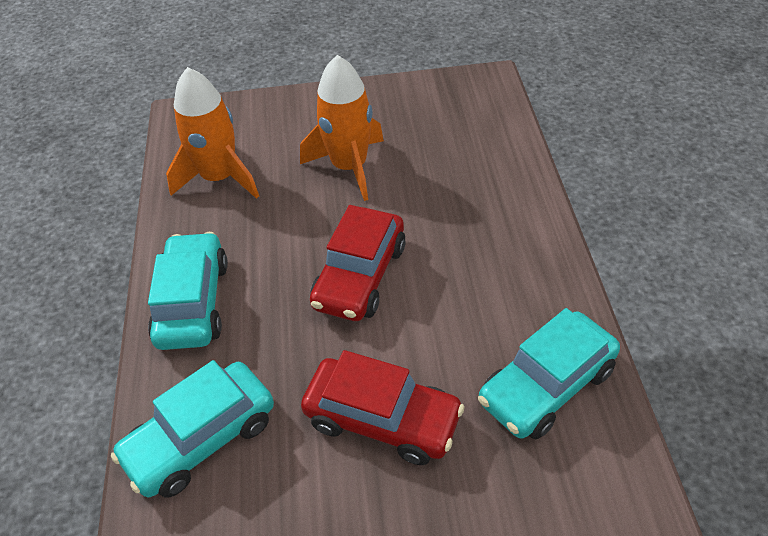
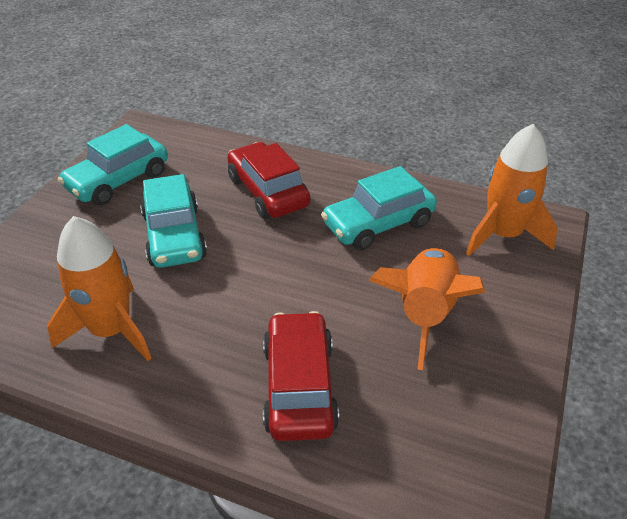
orange rocket: [166,67,259,199] [300,55,384,201] = 2 -> [47,216,152,361] [368,248,485,370] [466,124,557,256] = 3

